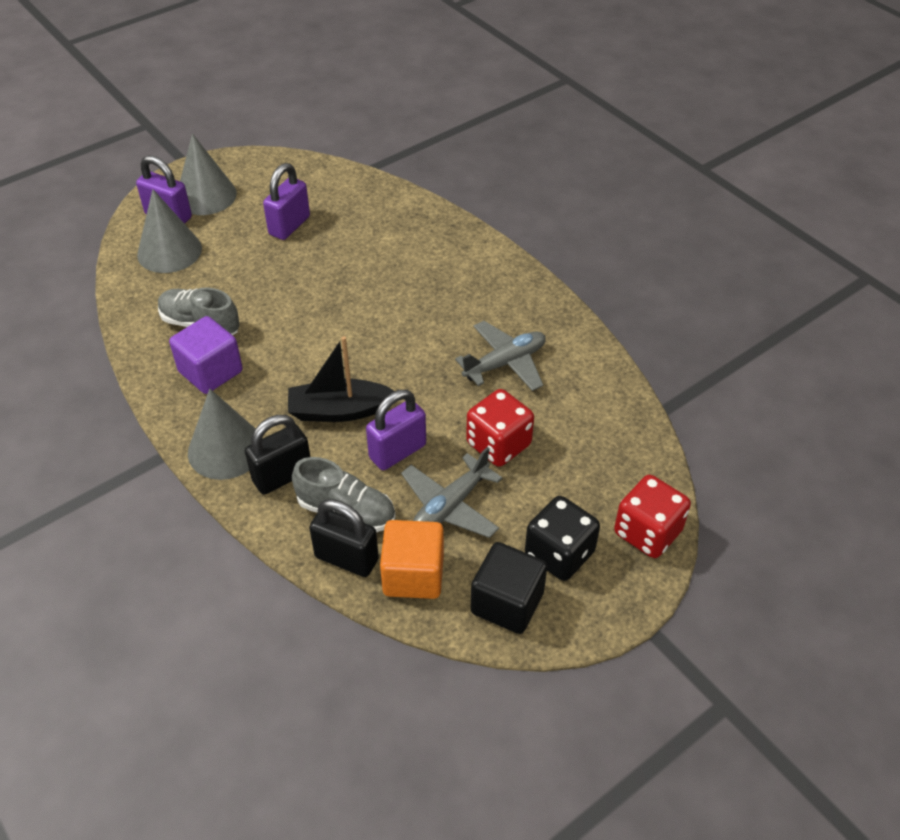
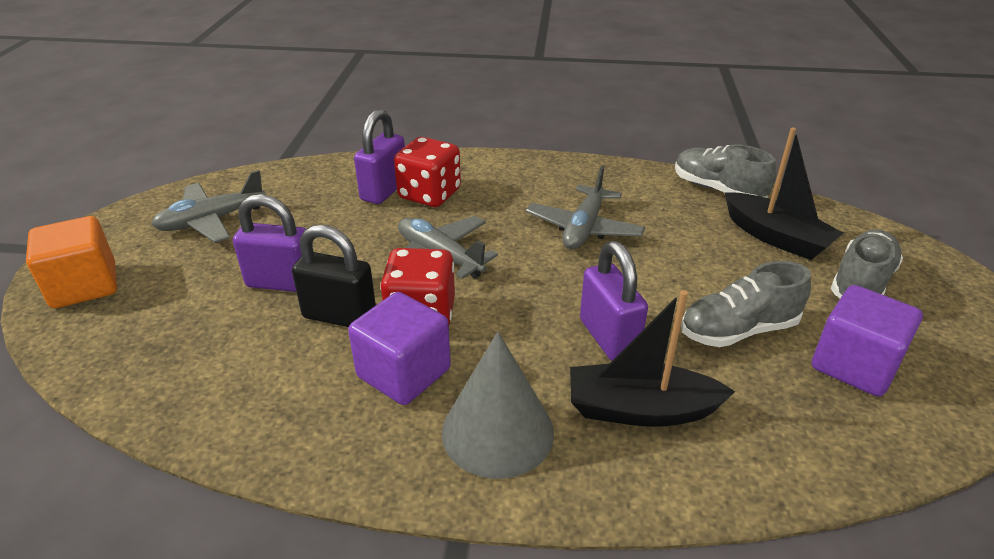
black boat: [288,336,395,422] = 1 -> [570,290,735,427] [725,127,843,260] = 2
black cube: [471,542,547,634] = 1 -> none = 0
black dice: [525,496,600,581] = 1 -> none = 0
black padlock: [245,415,310,494] [309,499,379,577] = 2 -> [292,225,376,327] = 1
grey cone: [137,189,202,273] [180,134,237,215] [188,389,263,480] = 3 -> [442,332,554,479] = 1
grey plane: [401,447,502,538] [455,321,546,391] = 2 -> [151,170,266,243] [398,216,498,279] [526,166,645,249] = 3
grey shoe: [158,287,239,335] [292,457,395,532] = 2 -> [675,144,777,198] [681,261,811,347] [831,230,903,298] = 3
purple cube: [169,316,243,394] = 1 -> [348,292,451,405] [812,285,923,397] = 2

